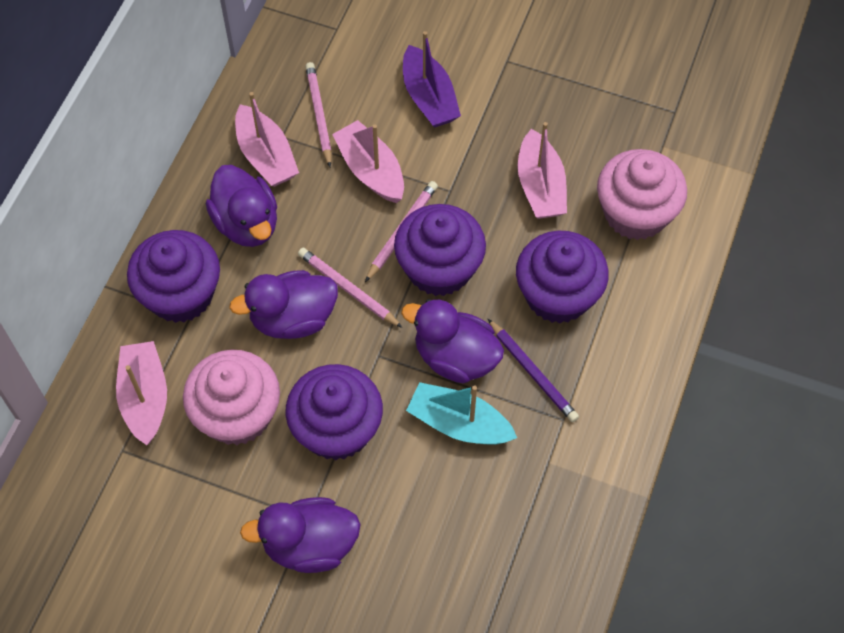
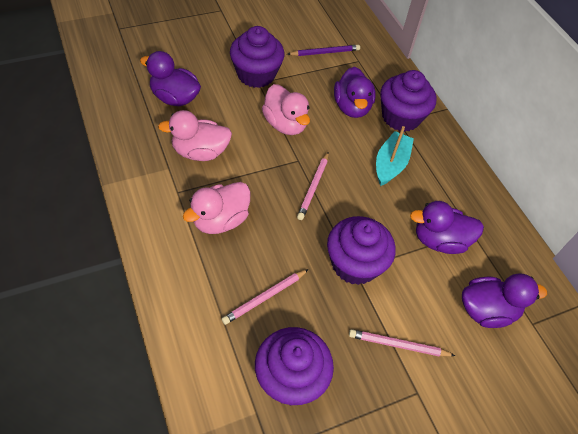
pink boat: [116,341,167,445] [235,92,299,187] [332,120,404,203] [518,122,567,219] = 4 -> none = 0
pink cupcake: [183,350,280,445] [597,149,687,240] = 2 -> none = 0
pink duck: none = 0 -> [158,110,232,161] [183,182,250,234] [262,84,310,135] = 3
purple boat: [403,31,461,128] = 1 -> none = 0

